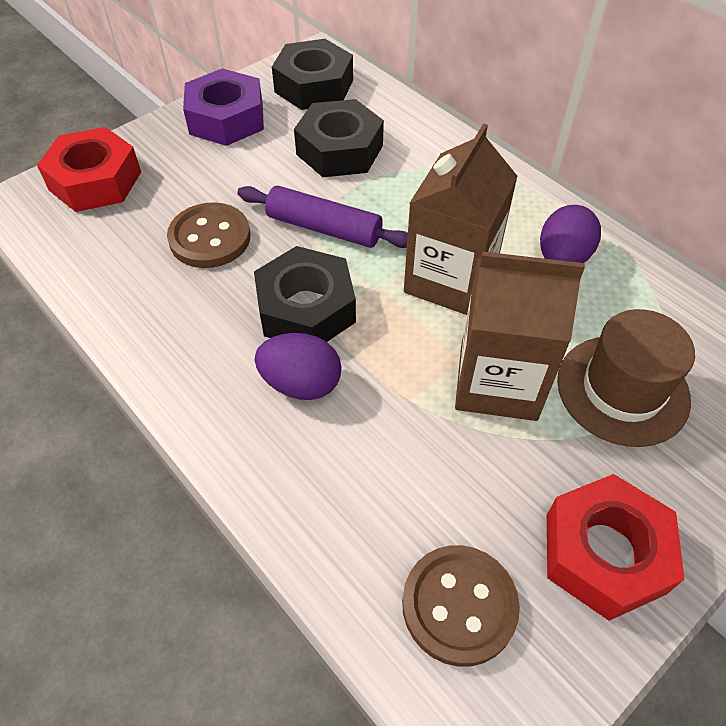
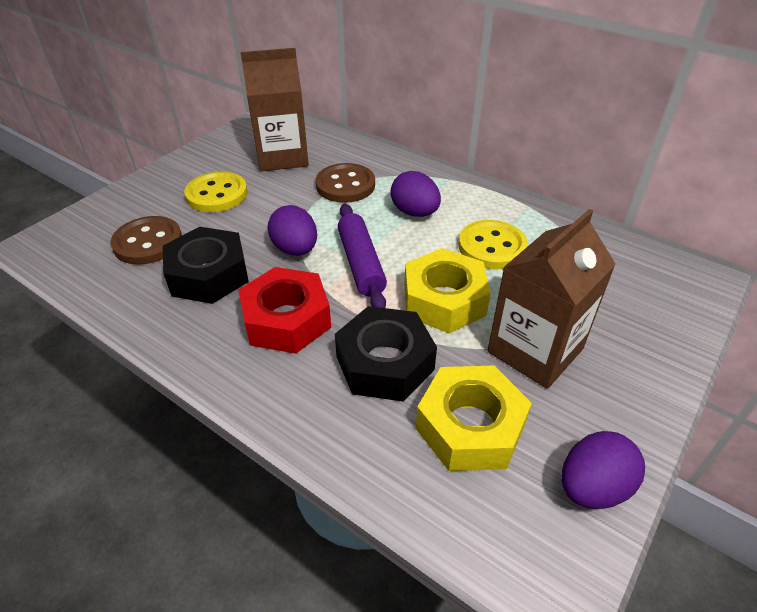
black nut: [254,246,356,342] [272,39,353,110] [294,99,384,177] = 3 -> [162,227,249,304] [335,306,437,402] = 2
brown hat: [557,309,695,447] = 1 -> none = 0
purple egg: [254,333,342,400] [540,205,601,263] = 2 -> [267,205,317,256] [390,171,441,217] [561,431,645,509] = 3
purple nut: [183,68,264,146] = 1 -> none = 0
red nut: [37,127,141,212] [547,474,685,621] = 2 -> [238,267,331,354] = 1
yellow button: none = 0 -> [184,171,247,212] [459,220,528,269] = 2
yellow nut: none = 0 -> [405,248,491,333] [416,365,532,471] = 2

